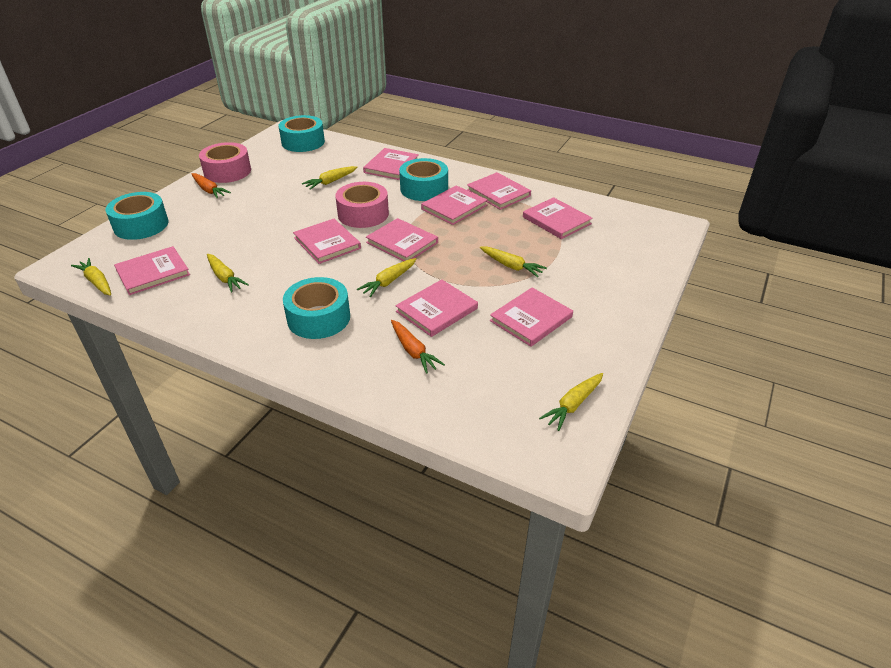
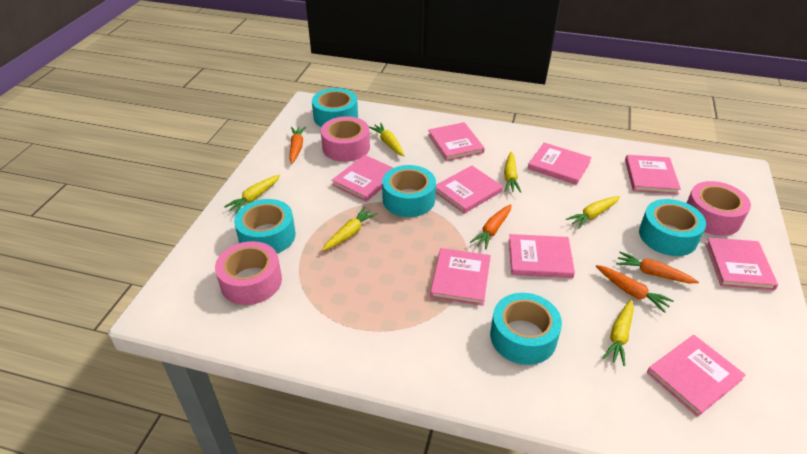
orange carrot: [192,173,231,199] [391,320,445,374] = 2 -> [289,127,306,164] [470,204,511,249] [596,265,674,313] [616,252,699,283] = 4
pink tape: [199,142,251,183] [335,182,389,228] = 2 -> [215,241,282,305] [321,116,370,162] [687,181,751,236] = 3
turquoise tape: [106,192,169,240] [279,115,325,152] [283,277,350,339] [399,158,448,201] = 4 -> [234,199,296,253] [312,88,358,127] [382,165,436,217] [490,293,562,365] [639,199,706,256] = 5

